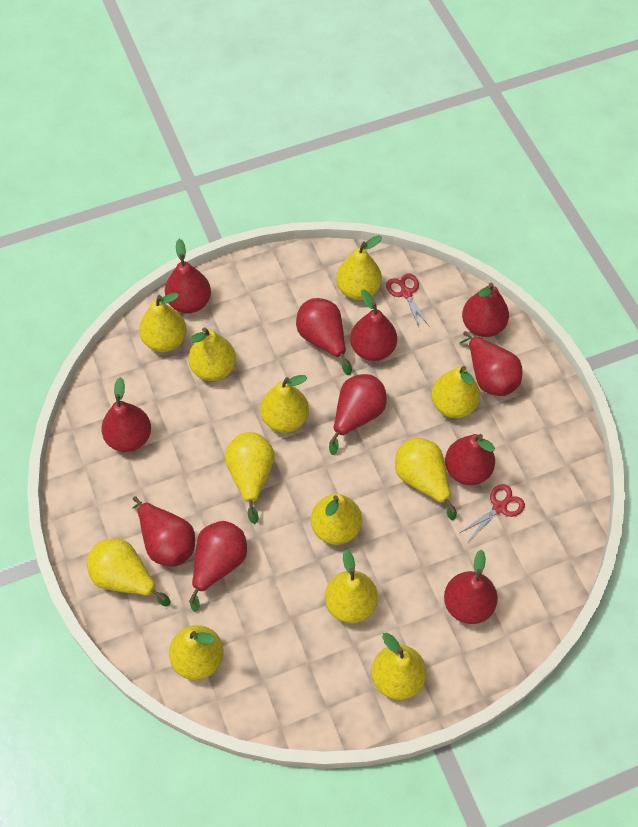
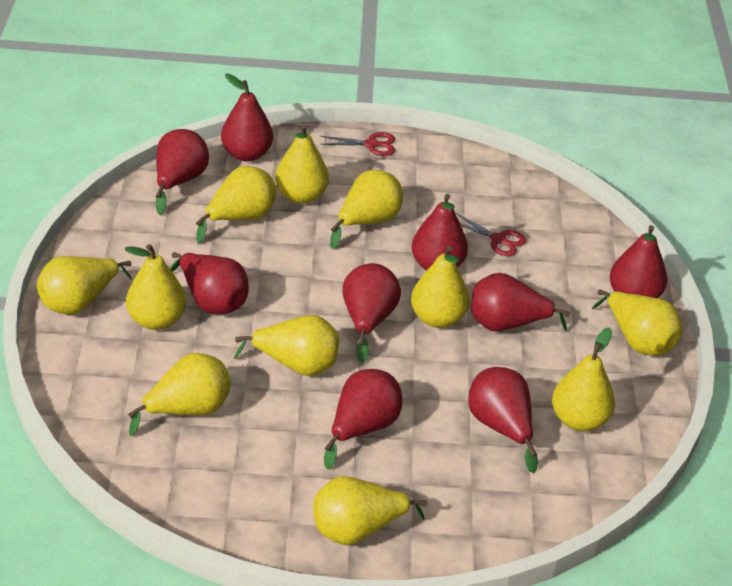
red pear: [101,377,151,452] [132,496,195,566] [165,239,211,313] [189,521,247,612] [296,298,352,375] [329,374,386,455] [350,290,397,361] [444,550,498,624] [445,434,495,485] [459,331,523,396] [462,283,509,337] = 11 -> [156,129,209,215] [170,252,249,314] [221,73,273,162] [324,369,402,469] [342,263,401,363] [411,194,468,271] [468,367,538,473] [471,273,570,331] [610,225,667,298] = 9
yellow pear: [87,539,171,607] [139,293,187,352] [169,625,224,680] [188,327,236,381] [225,432,275,524] [260,375,309,433] [311,494,362,545] [325,549,378,623] [336,235,382,300] [371,633,426,700] [395,438,457,520] [431,366,480,418] = 12 -> [37,256,132,315] [125,244,186,330] [128,353,231,436] [196,166,276,243] [234,315,339,376] [275,124,329,204] [313,476,427,545] [330,170,403,249] [411,246,470,328] [552,328,615,432] [591,290,682,355] = 11

